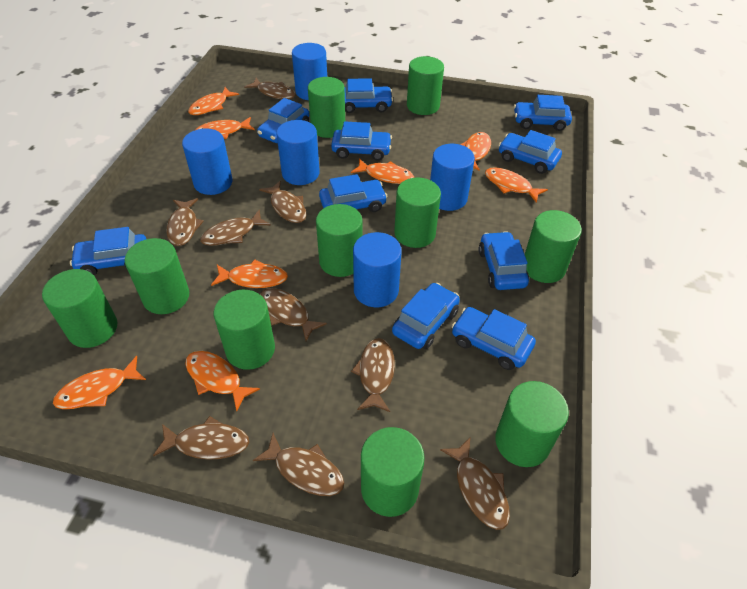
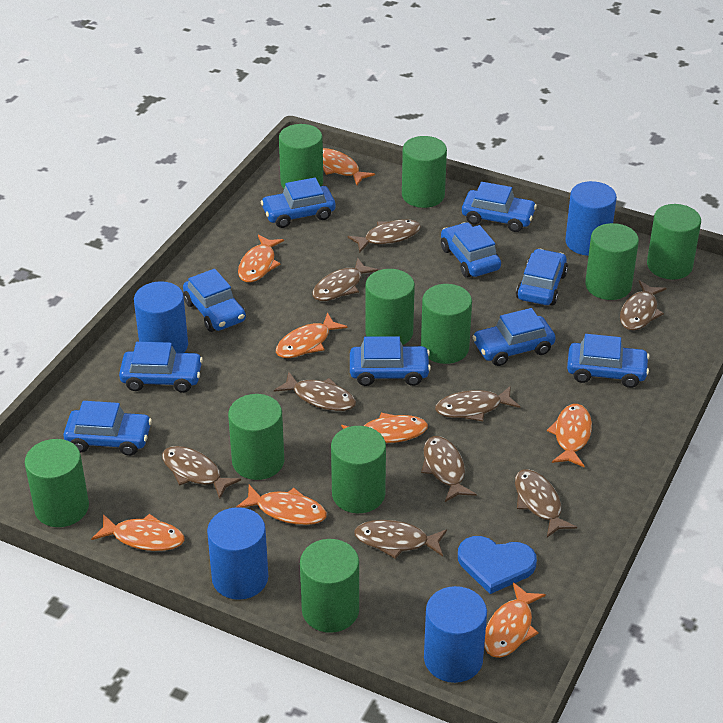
blue cylinder: [182,129,232,195] [276,120,320,185] [292,43,327,100] [353,232,402,307] [430,144,475,211] = 5 -> [134,281,188,353] [207,507,268,600] [424,586,487,683] [565,181,617,256] = 4
blue heart: none = 0 -> [458,536,537,594] = 1

